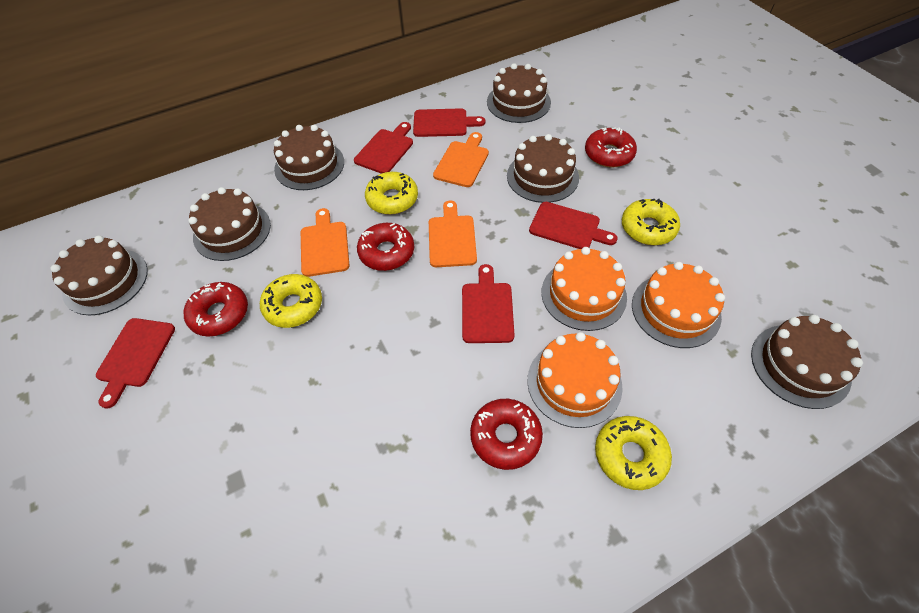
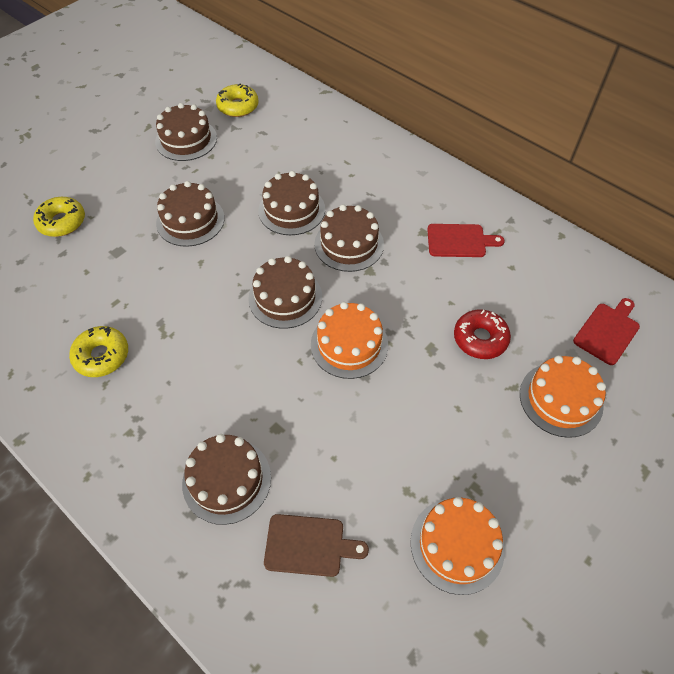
brown cutting board: none = 0 -> [264,514,369,577] = 1
orange cutting board: [301,208,349,277] [429,201,477,267] [433,132,489,187] = 3 -> none = 0
red cutting board: [96,318,175,408] [354,122,413,174] [413,108,486,137] [462,264,514,343] [529,202,618,249] = 5 -> [427,224,505,257] [573,298,640,365] = 2
red donut: [184,282,248,336] [357,223,414,271] [470,399,543,470] [585,127,637,168] = 4 -> [454,310,511,359] = 1
yellow donut: [260,274,322,328] [365,172,418,215] [595,416,672,490] [622,199,680,245] = 4 -> [33,197,85,237] [69,326,128,377] [216,84,259,117] = 3

